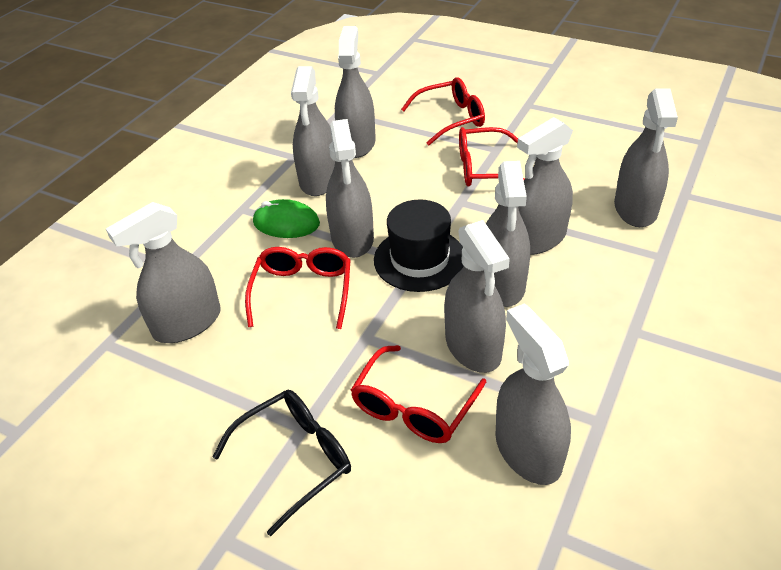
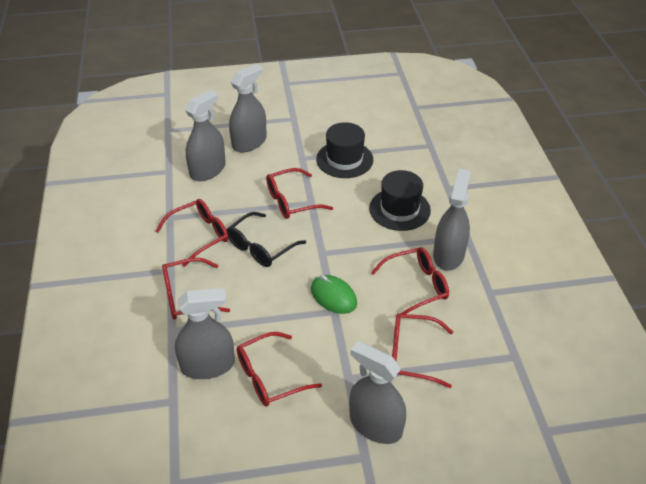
black hat: [374,199,464,292] = 1 -> [316,122,373,178] [369,170,431,231] = 2
grey spray bottle: [106,202,221,343] [291,66,335,196] [326,119,374,258] [335,26,376,158] [444,220,510,373] [486,161,530,307] [495,303,571,485] [517,117,573,255] [614,88,678,227] = 9 -> [175,288,235,379] [185,89,226,181] [229,64,267,153] [349,341,406,444] [433,168,471,271] = 5
red glasses: [245,247,351,329] [351,345,486,443] [401,77,485,145] [459,127,525,187] = 4 -> [156,199,228,267] [162,258,230,320] [236,332,322,407] [266,168,333,219] [371,247,449,314] [392,314,453,388] = 6

